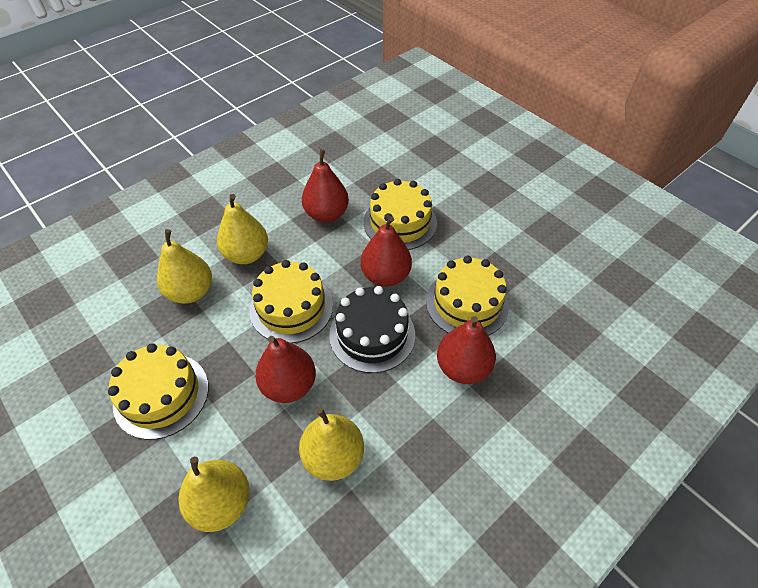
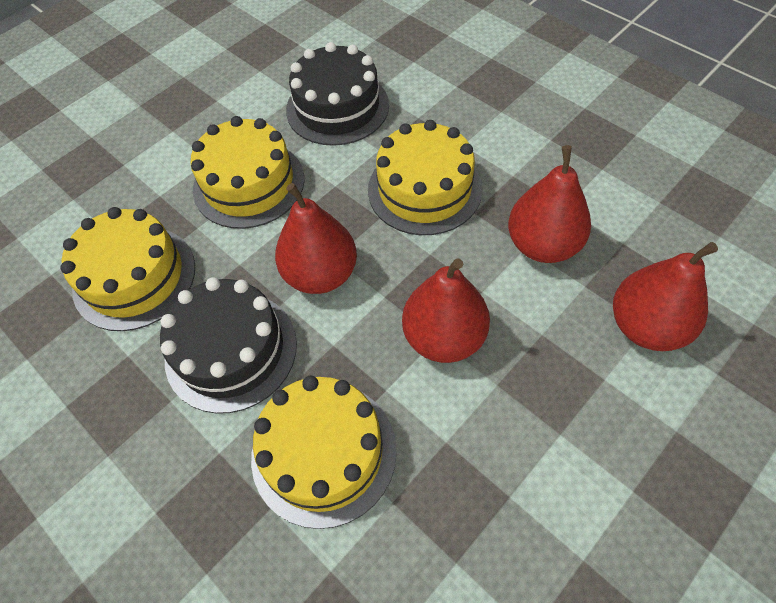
black cake: [329,286,415,373] = 1 -> [160,277,297,414] [286,42,389,146] = 2
yellow pear: [157,229,212,304] [179,457,250,532] [217,194,268,264] [299,407,364,481] = 4 -> none = 0

